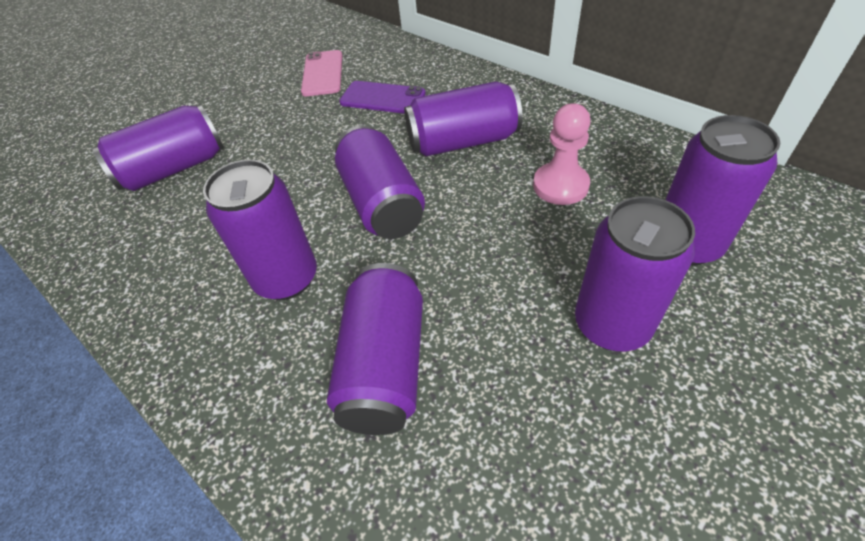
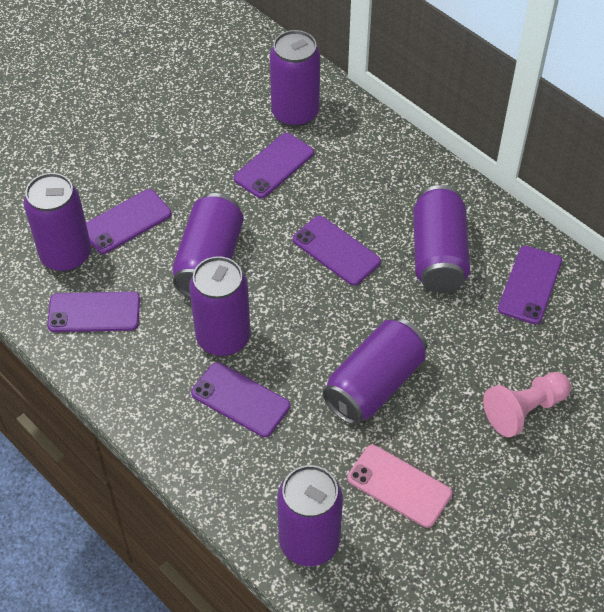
purple phone: [339,81,426,114] = 1 -> [47,292,140,332] [86,189,171,254] [191,362,290,437] [234,133,314,198] [293,216,381,286] [498,246,562,325] = 6

